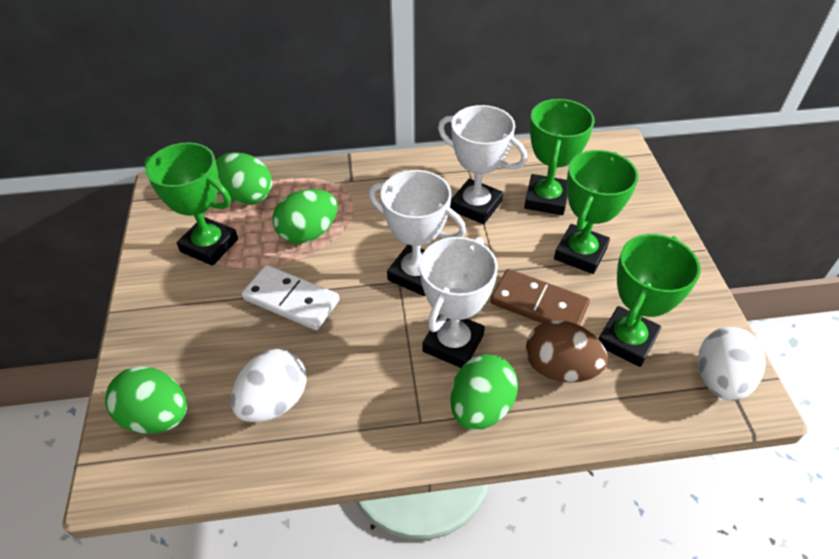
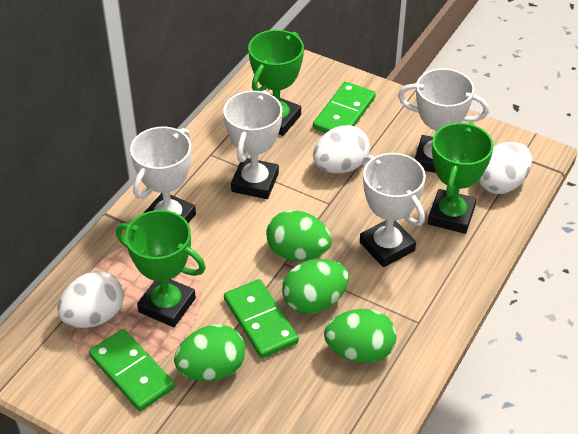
brown domino: [491,269,590,326] = 1 -> none = 0
brown egg: [526,320,608,383] = 1 -> none = 0
green domino: none = 0 -> [89,329,175,411] [224,279,299,358] [313,82,376,133] = 3
green trophy: [144,142,238,266] [524,99,595,215] [554,150,638,274] [599,234,701,367] = 4 -> [116,210,206,327] [248,30,304,136] [428,122,494,234] = 3
white domino: [242,265,340,330] = 1 -> none = 0
white egg: [231,349,307,423] [698,327,766,401] = 2 -> [57,271,124,328] [313,125,370,173] [478,142,532,194] = 3
white trophy: [369,170,466,296] [420,237,498,368] [438,105,527,224] = 3 -> [130,127,196,223] [223,90,282,199] [360,153,426,267] [398,68,489,173] = 4

